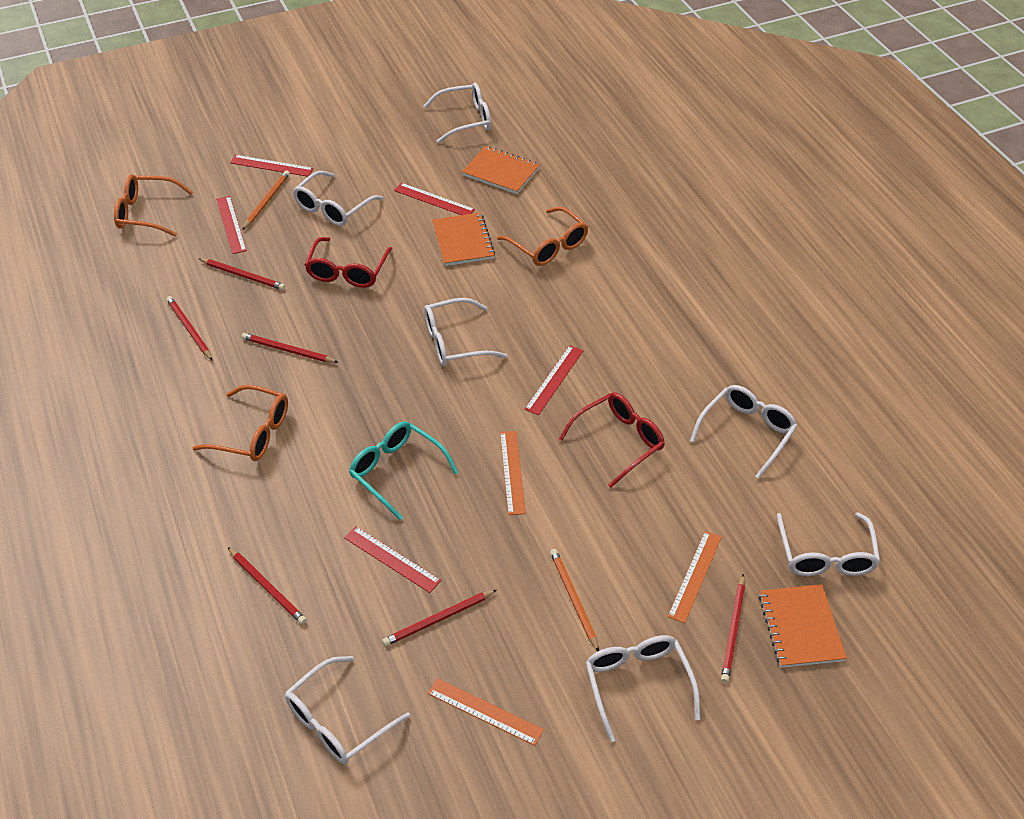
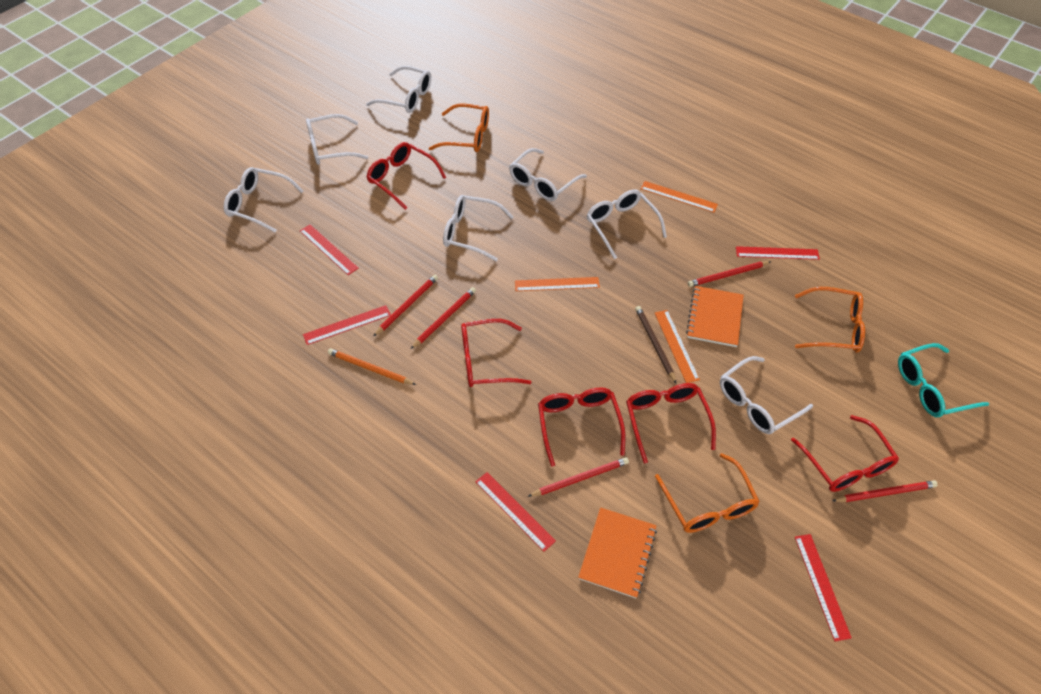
brown pencil: none = 0 -> [635,306,676,383] = 1
orange notebook: [432,212,495,266] [462,146,540,194] [759,584,847,668] = 3 -> [578,507,657,598] [686,286,744,347] = 2
orange pencil: [242,171,290,230] [550,549,599,651] = 2 -> [328,348,416,385] = 1
red glasses: [304,237,393,288] [559,392,665,488] = 2 -> [367,142,446,210] [461,319,532,387] [538,387,625,467] [626,383,716,463] [791,415,899,492] = 5
red pencil: [166,296,213,361] [199,258,285,290] [228,547,307,624] [242,333,339,363] [382,590,497,646] [721,574,745,683] = 6 -> [374,275,438,336] [411,287,476,349] [528,457,629,497] [688,261,771,287] [832,480,938,502] = 5

